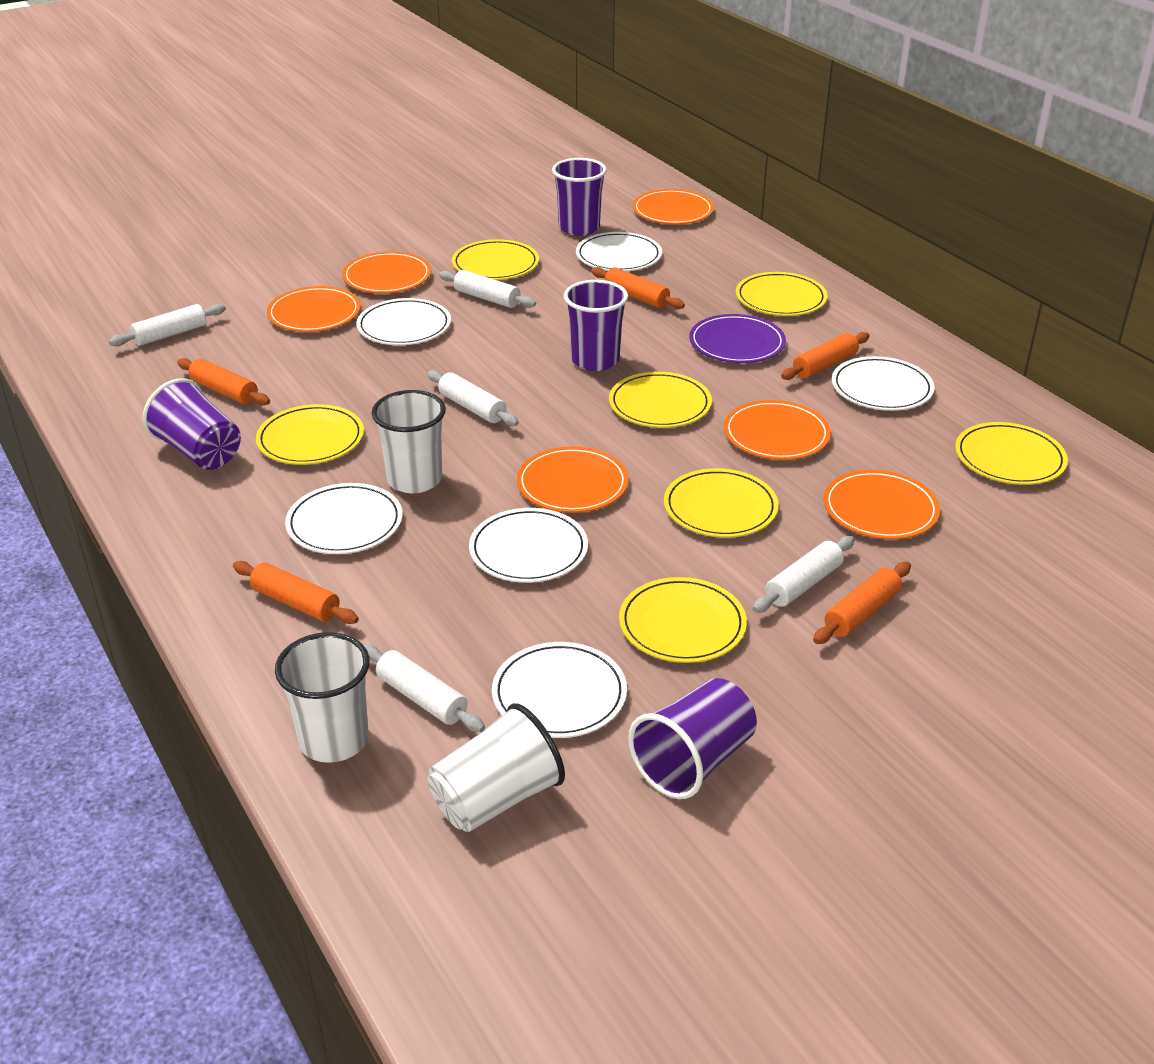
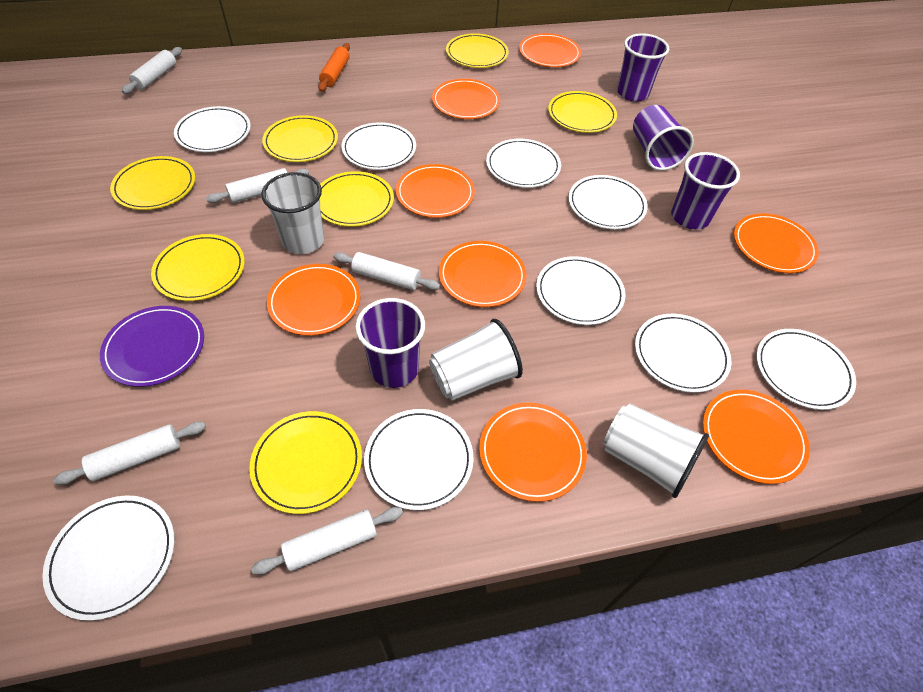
orange plate: [267,286,361,332] [342,251,431,293] [517,446,629,513] [633,189,714,224] [724,400,831,460] [823,470,940,539] = 6 -> [267,264,360,336] [396,164,475,218] [432,79,500,119] [439,241,527,307] [479,403,587,502] [519,33,581,67] [703,390,810,484] [734,213,819,273] = 8
orange rolling pin: [177,358,270,405] [233,561,359,624] [591,267,685,309] [781,332,869,380] [813,562,911,644] = 5 -> [318,43,350,92] = 1
white plate: [285,483,403,554] [356,298,451,345] [469,508,588,583] [492,642,627,738] [576,232,662,271] [832,356,935,411] = 6 -> [42,495,175,621] [174,106,251,152] [341,122,416,170] [364,409,474,510] [486,139,561,188] [536,256,625,325] [568,175,648,229] [635,314,731,393] [756,329,856,410] = 9

